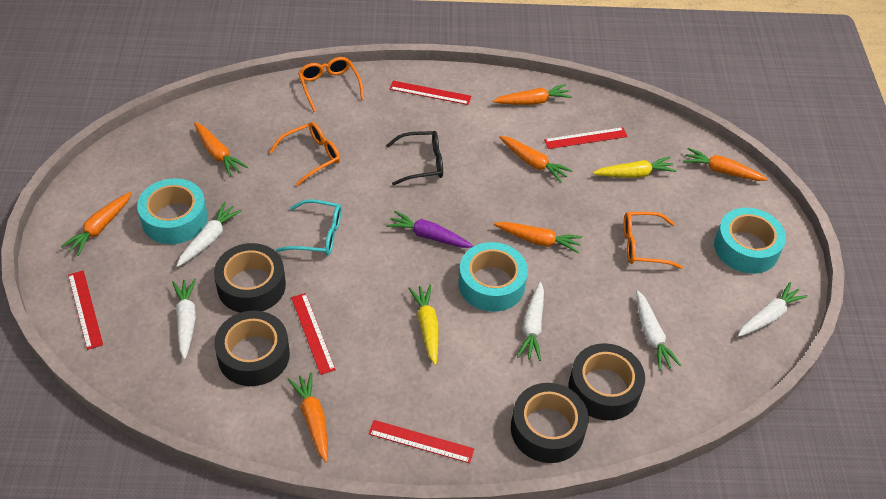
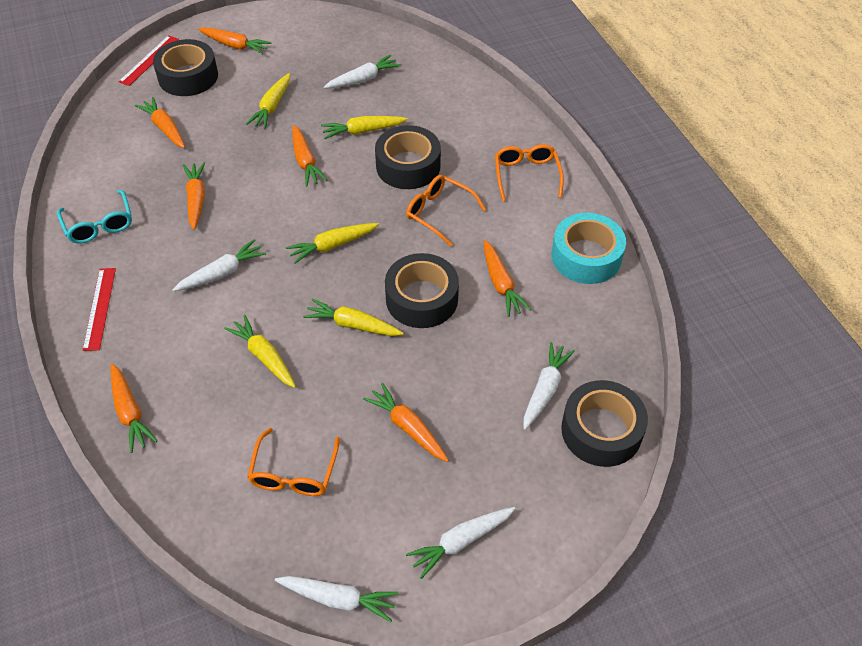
black glasses: [386,131,443,186] = 1 -> none = 0
purple carrot: [387,211,473,248] = 1 -> none = 0
red ruler: [68,270,103,350] [291,293,336,375] [368,420,474,463] [390,81,471,105] [544,127,628,149] = 5 -> [83,268,116,351] [118,35,179,86] = 2
turquoise tape: [137,178,208,244] [458,242,528,312] [714,208,786,274] = 3 -> [552,213,626,284] = 1
yellow carrot: [408,285,439,365] [593,157,677,178] = 2 -> [224,315,296,388] [246,73,290,129] [286,223,379,264] [303,299,404,336] [321,116,408,139] = 5

